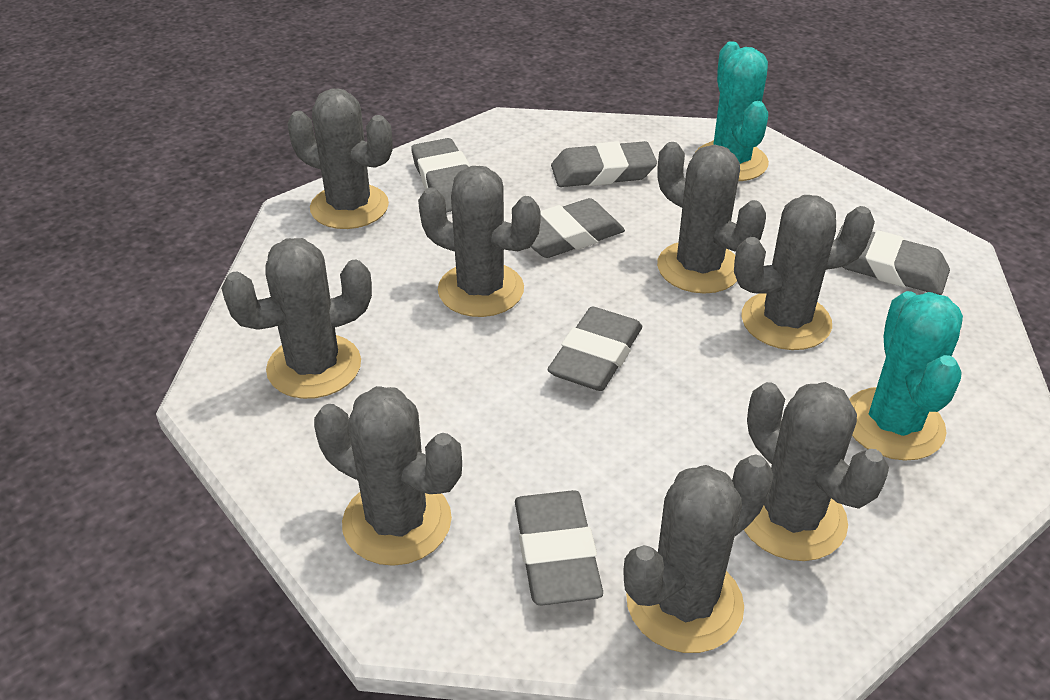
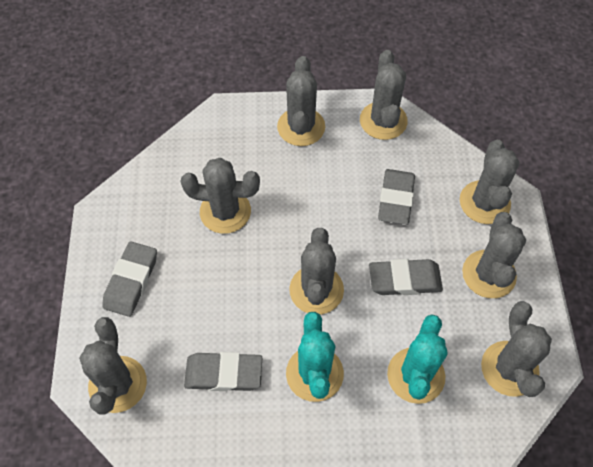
grey eraser: [412,138,470,212] [515,490,603,606] [531,198,625,258] [548,306,642,391] [551,141,657,187] [836,225,950,295] = 6 -> [102,241,157,317] [184,352,262,391] [369,259,443,295] [378,169,415,225] = 4

